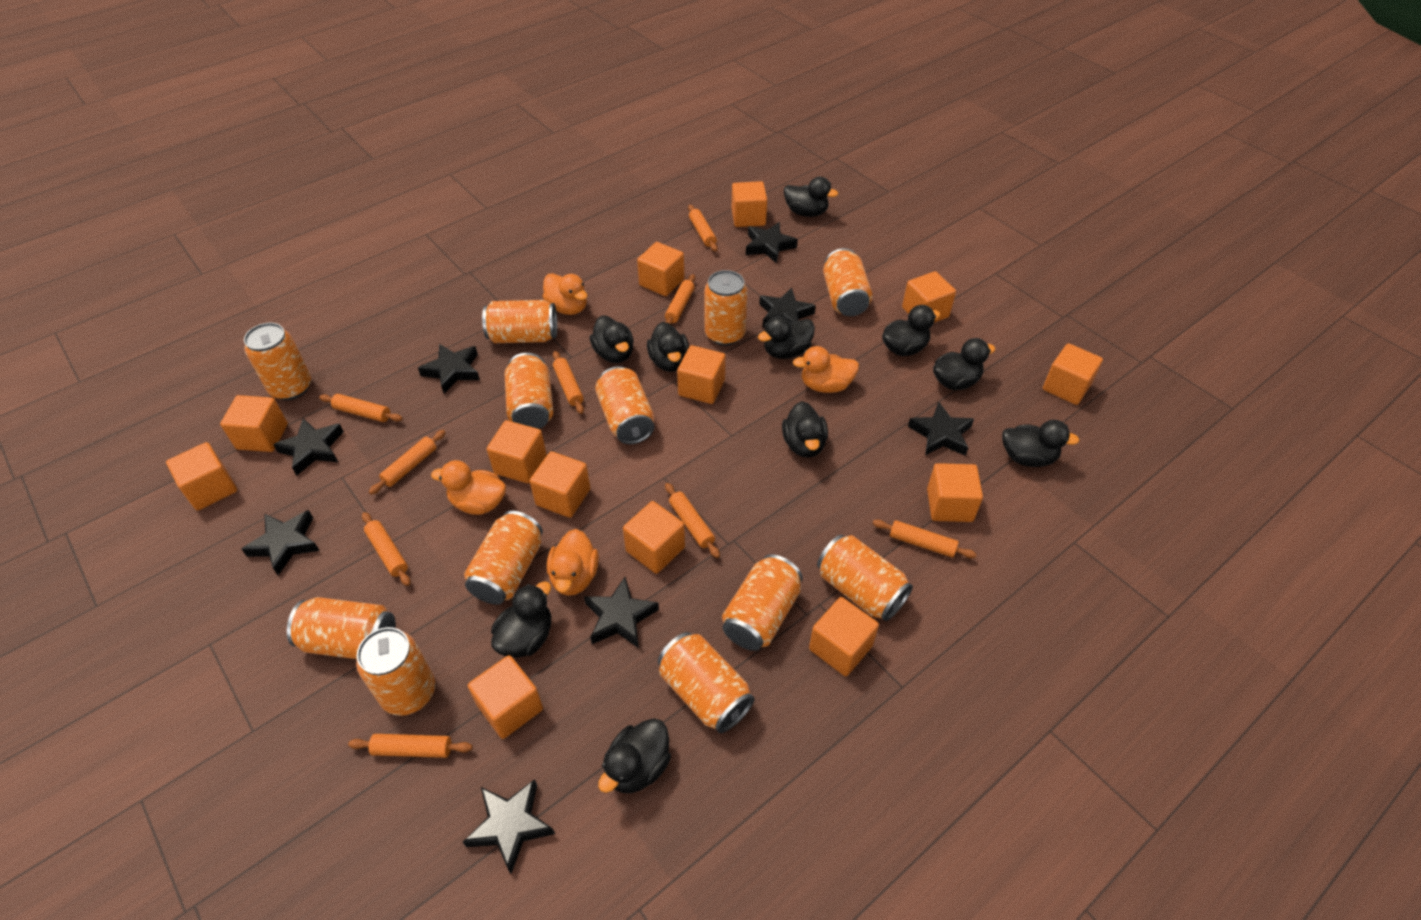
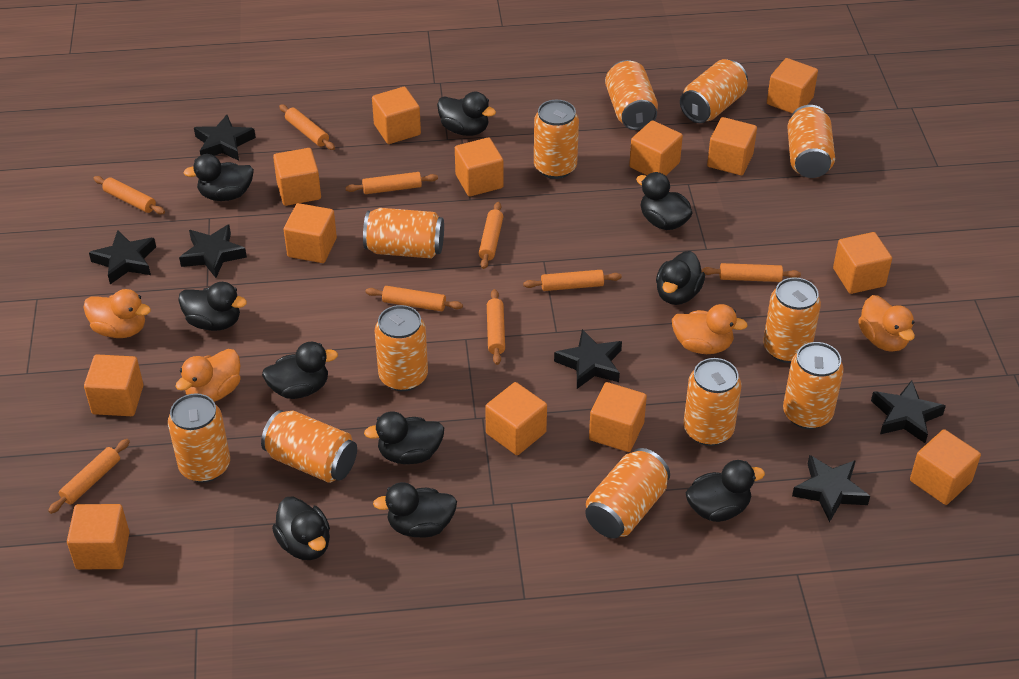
black star: [242,510,320,575] [273,418,344,475] [418,344,480,394] [463,779,555,873] [584,577,659,648] [746,222,798,264] [759,288,816,328] [908,402,974,456] = 8 -> [89,230,156,284] [179,224,247,278] [194,115,256,161] [554,329,622,389] [792,455,870,522] [871,380,946,443] = 6

